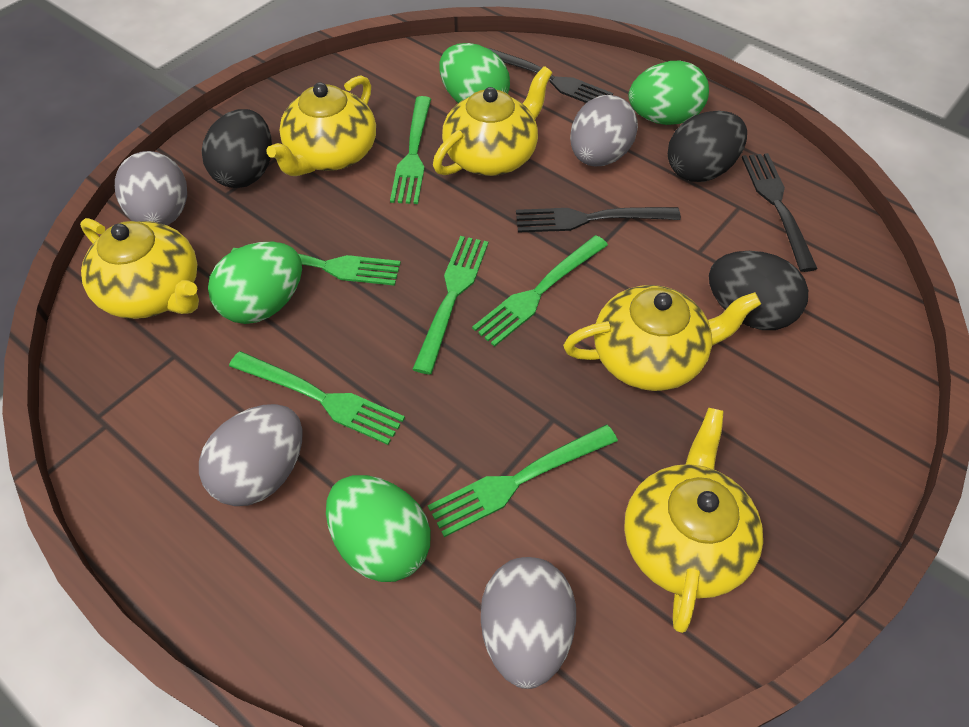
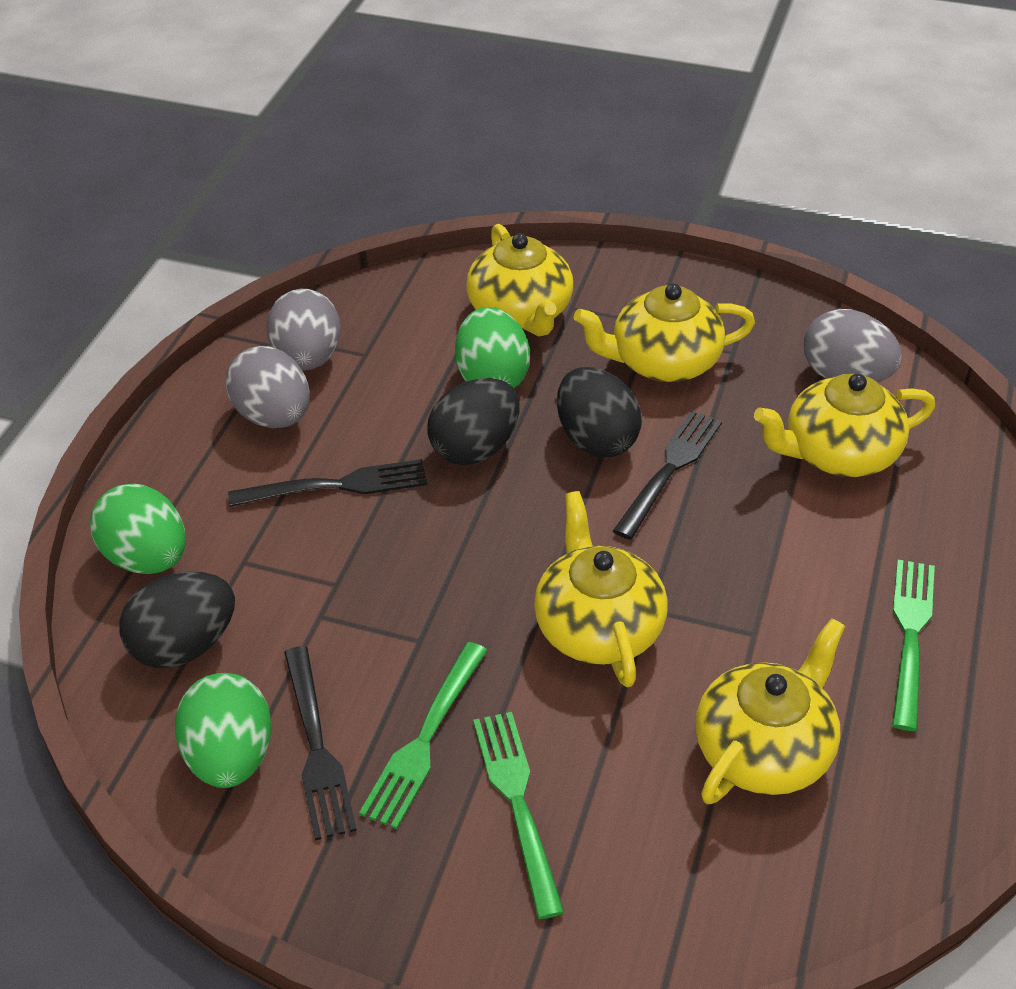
green egg: [208,242,302,324] [326,475,431,582] [439,43,510,103] [629,60,709,125] = 4 -> [90,484,186,574] [175,673,272,788] [455,307,530,388] = 3
green fork: [229,351,405,445] [231,248,401,286] [390,96,431,204] [413,236,488,375] [428,425,618,537] [472,235,608,347] = 6 -> [359,642,487,829] [473,712,564,919] [892,560,935,731] = 3
grey egg: [115,151,187,225] [199,404,302,506] [481,557,576,689] [570,95,638,166] = 4 -> [226,346,310,428] [267,289,341,370] [804,309,902,382] = 3

